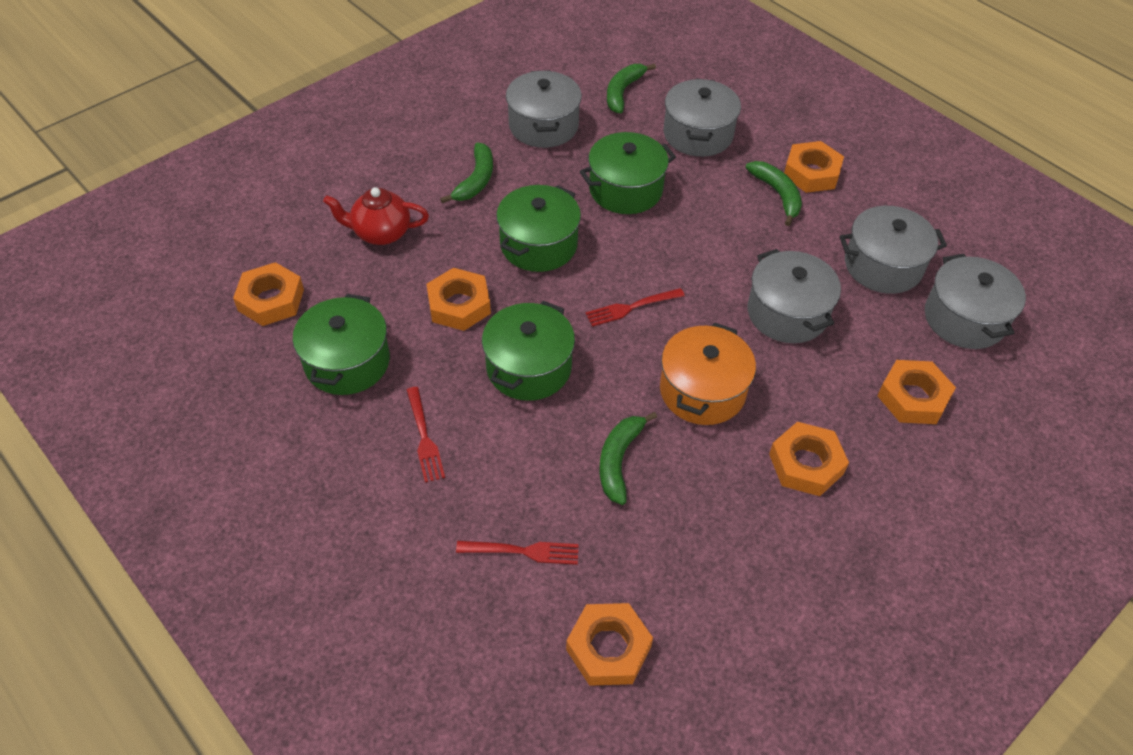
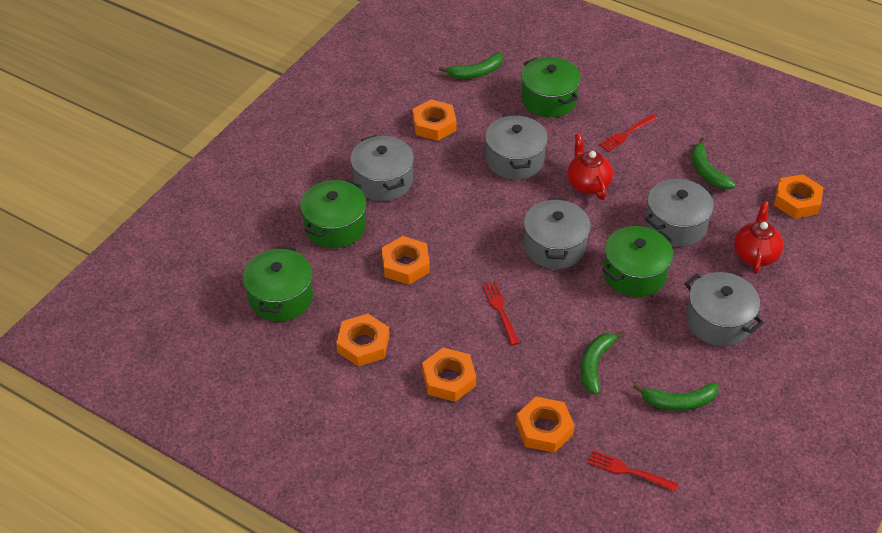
orange pot: [660,322,756,425] = 1 -> none = 0
red teapot: [323,187,429,245] = 1 -> [567,133,613,200] [734,201,784,274] = 2

